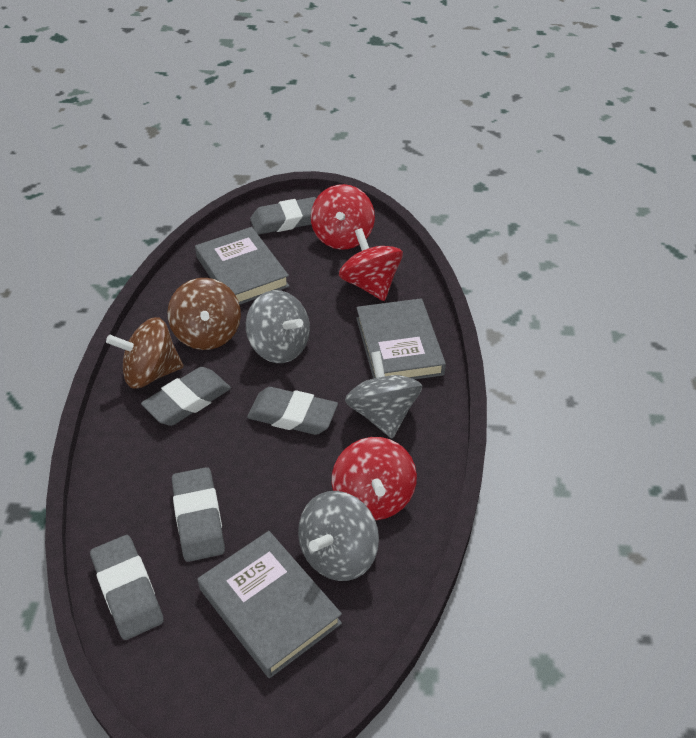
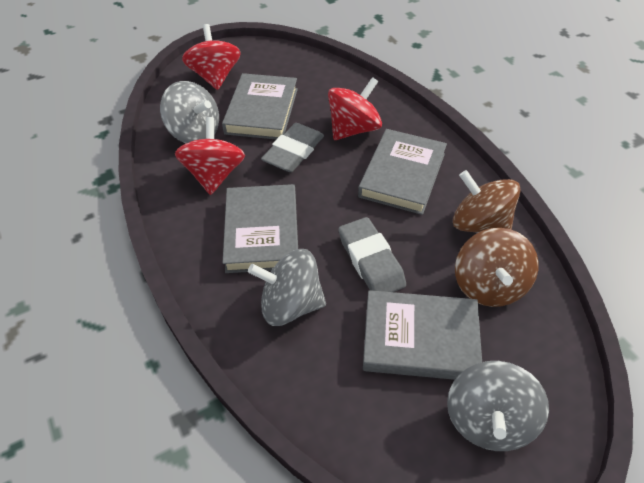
grey book: [195,227,290,305] [197,531,342,678] [356,298,446,379] = 3 -> [222,73,298,139] [223,184,298,273] [358,129,447,215] [363,290,482,380] = 4
grey eraser: [90,535,164,640] [141,367,231,426] [172,467,225,562] [247,387,338,435] [250,197,316,235] = 5 -> [261,123,324,172] [338,217,406,292] = 2

